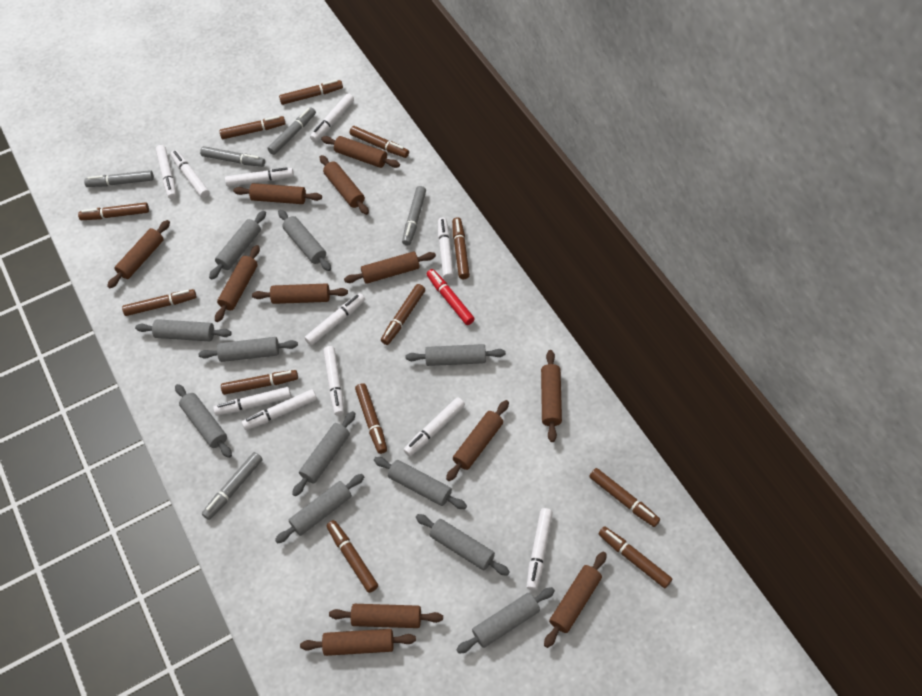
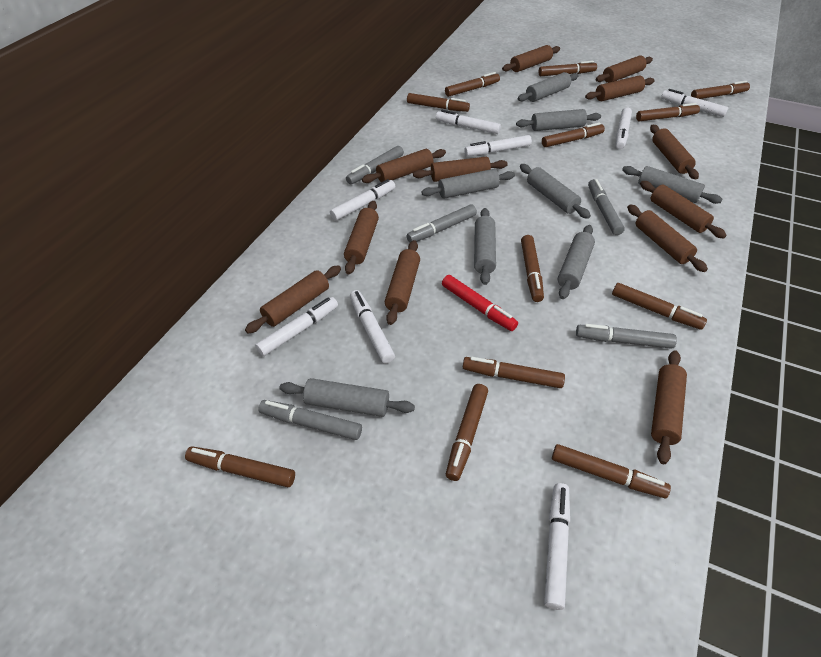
grey rolling pin: [135,319,232,341] [175,384,232,458] [198,337,298,362] [209,211,266,280] [275,474,364,544] [278,210,331,271] [292,411,356,496] [374,457,467,509] [406,344,506,366] [416,514,510,576] [456,587,555,654] = 11 -> [279,378,415,417] [421,169,515,199] [474,208,496,285] [516,109,601,131] [518,72,579,102] [520,164,591,219] [558,225,595,299] [622,166,723,204] = 8
white marker: [156,145,177,199] [170,150,209,198] [213,387,291,416] [225,167,294,187] [242,389,317,430] [304,293,365,345] [310,93,354,142] [323,346,344,416] [404,397,465,456] [438,218,454,280] [527,508,553,590] = 11 -> [255,297,338,356] [330,179,395,221] [350,290,395,364] [436,110,501,134] [464,135,532,156] [544,483,570,610] [616,107,632,149] [661,89,728,117] = 8

